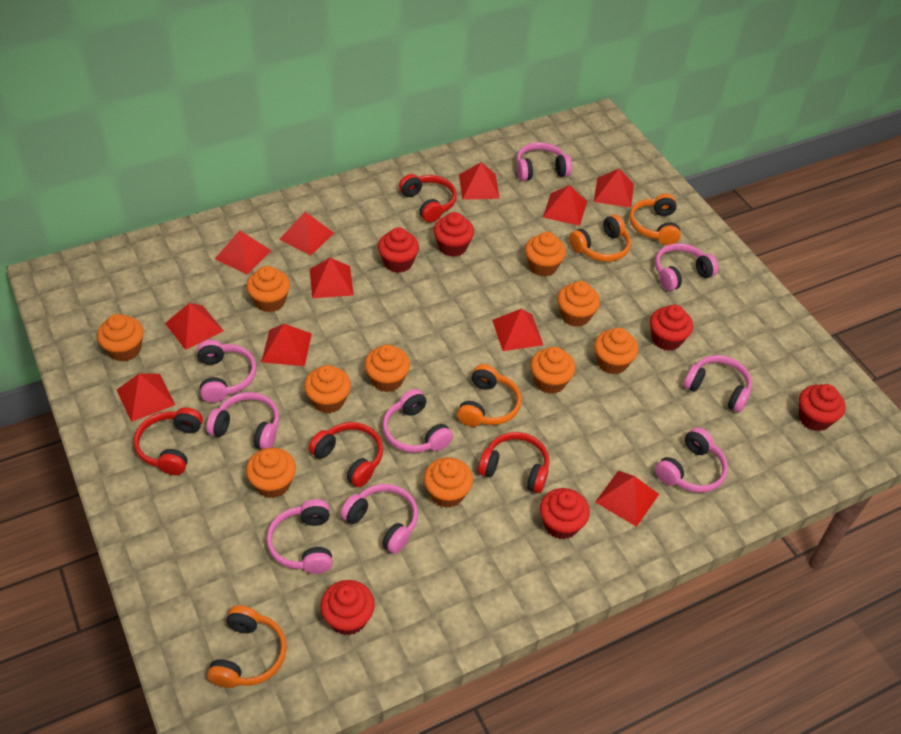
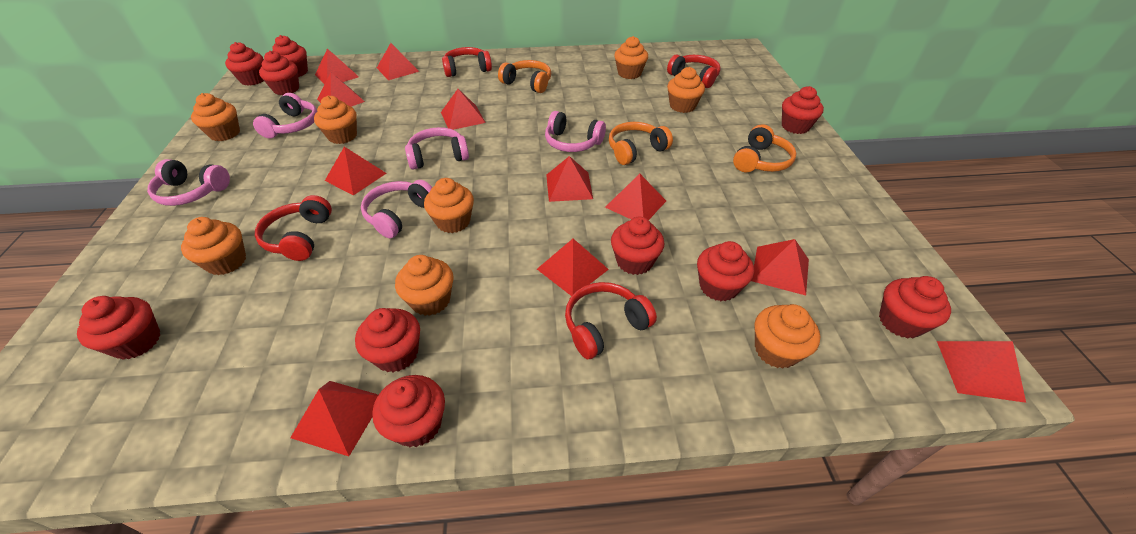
orange cupcake: [97,314,143,362] [246,448,296,498] [247,266,290,312] [304,365,351,413] [365,344,410,392] [424,457,473,508] [525,232,566,277] [531,347,576,394] [557,281,600,327] [594,328,638,374] = 10 -> [181,217,246,275] [191,93,240,141] [314,96,357,144] [395,255,454,316] [424,178,474,233] [614,36,648,79] [667,67,705,113] [755,304,821,369] = 8
orange headphones: [207,605,287,688] [457,364,522,427] [569,214,631,262] [629,194,681,245] = 4 -> [498,60,551,93] [609,122,673,165] [733,124,796,172] = 3
pink headphones: [197,340,256,403] [206,392,279,449] [266,499,332,574] [340,484,418,554] [382,389,453,453] [516,142,572,181] [655,243,718,291] [655,427,728,493] [683,355,752,413] = 9 -> [147,159,230,206] [253,93,317,138] [361,180,433,238] [405,127,469,170] [545,111,606,152] = 5
red cupcake: [320,580,375,635] [378,227,419,273] [434,212,474,257] [540,488,590,539] [650,305,693,351] [799,384,845,431] = 6 -> [77,296,160,359] [225,42,264,86] [259,51,299,95] [272,35,308,77] [355,308,420,372] [372,375,445,447] [611,217,664,275] [697,241,754,301] [782,86,824,134] [879,276,951,338] = 10

